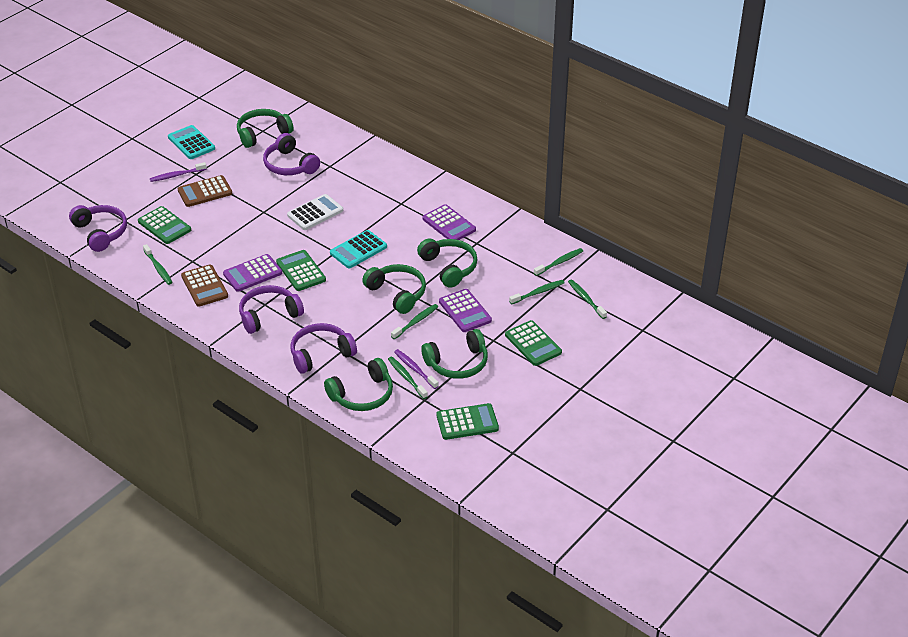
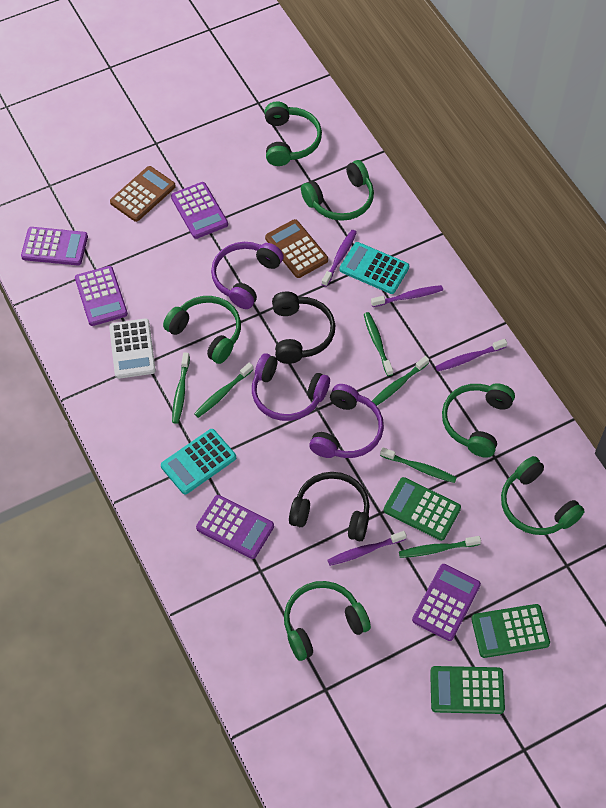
black headphones: none = 0 -> [272,292,335,364] [289,472,370,541] = 2
green calculator: [138,206,191,244] [276,250,326,291] [437,403,499,440] [505,320,562,366] = 4 -> [384,477,461,541] [430,666,505,714] [471,604,550,658] = 3
green headphones: [237,109,294,148] [324,358,393,411] [362,264,426,314] [417,239,478,288] [421,329,488,379] = 5 -> [163,296,241,364] [265,101,322,166] [284,581,371,661] [301,160,374,221] [442,383,515,458] [501,456,585,535] = 6
purple calculator: [223,254,282,292] [422,204,476,240] [439,289,492,332] = 3 -> [21,227,88,266] [75,266,128,326] [171,182,228,239] [196,495,274,559] [412,564,481,641] = 5
purple headphones: [69,205,127,252] [239,285,304,334] [263,133,320,175] [291,323,357,374] = 4 -> [211,242,284,309] [252,353,330,421] [309,384,384,458] = 3
purple toothbrush: [150,162,207,182] [394,349,439,389] = 2 -> [322,230,357,287] [327,531,406,566] [371,285,443,307] [435,339,507,371] = 4

